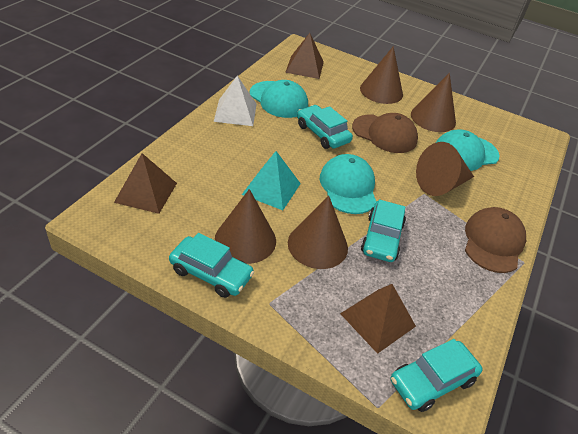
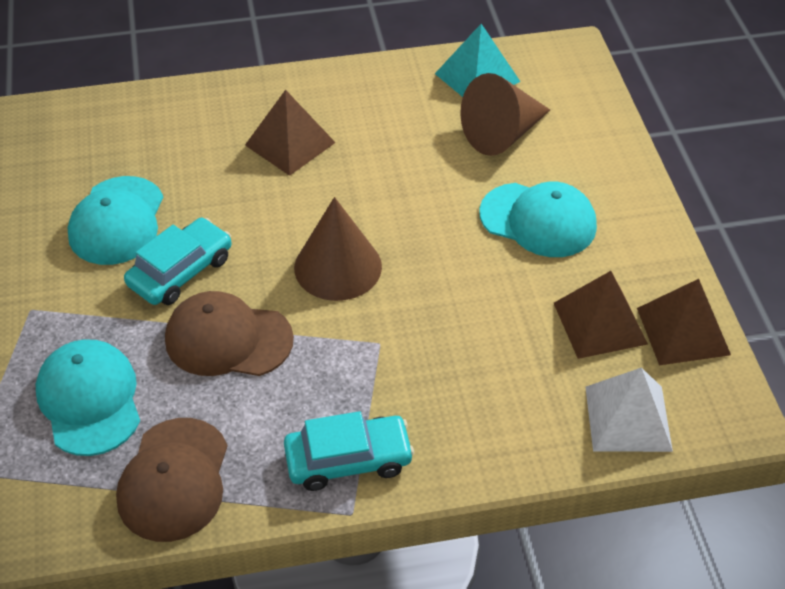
brown cone: [215,189,276,264] [288,195,348,269] [360,46,403,104] [411,73,456,132] [416,142,474,196] = 5 -> [294,197,382,301] [460,73,550,156] = 2
turquoise car: [169,233,254,298] [297,105,353,149] [361,200,406,262] [391,339,483,412] = 4 -> [124,218,232,305] [284,411,414,491] = 2

